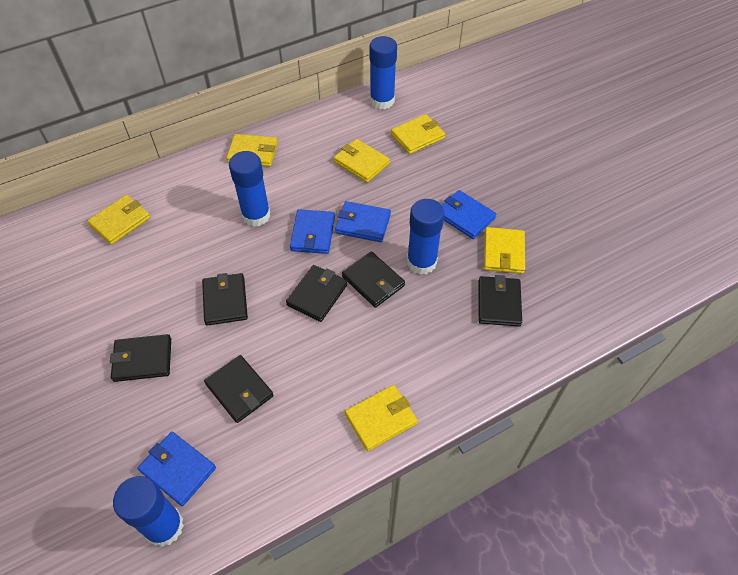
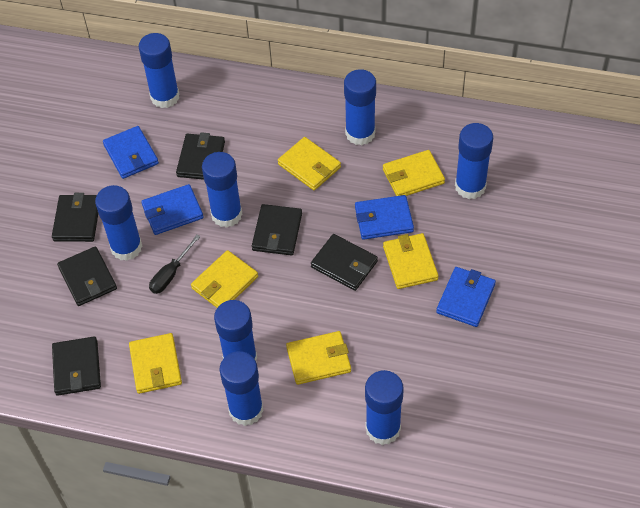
black screwdriver: none = 0 -> [149,235,201,294] = 1
blue glue stick: [113,476,184,547] [229,151,270,227] [370,36,397,109] [407,199,445,275] = 4 -> [95,185,142,261] [139,33,180,108] [202,152,242,228] [214,300,257,362] [219,351,264,426] [344,69,376,146] [365,370,404,445] [455,123,493,199] = 8

